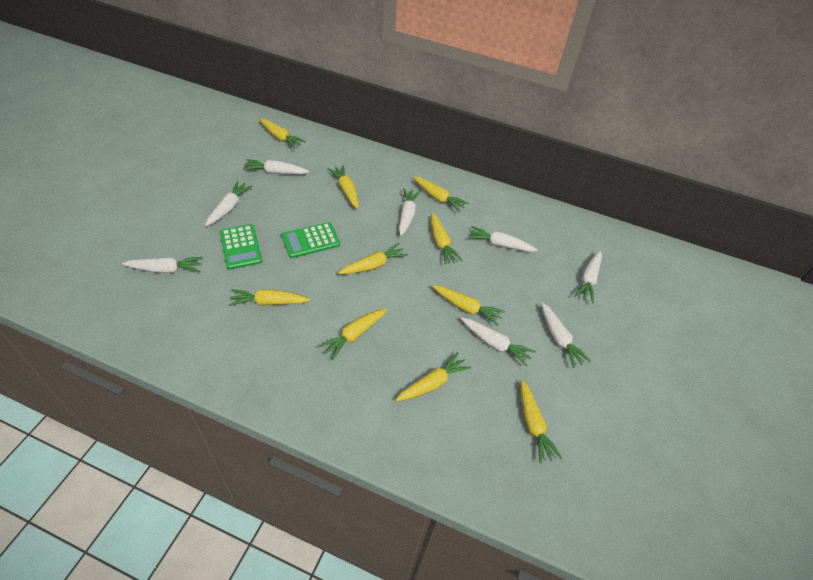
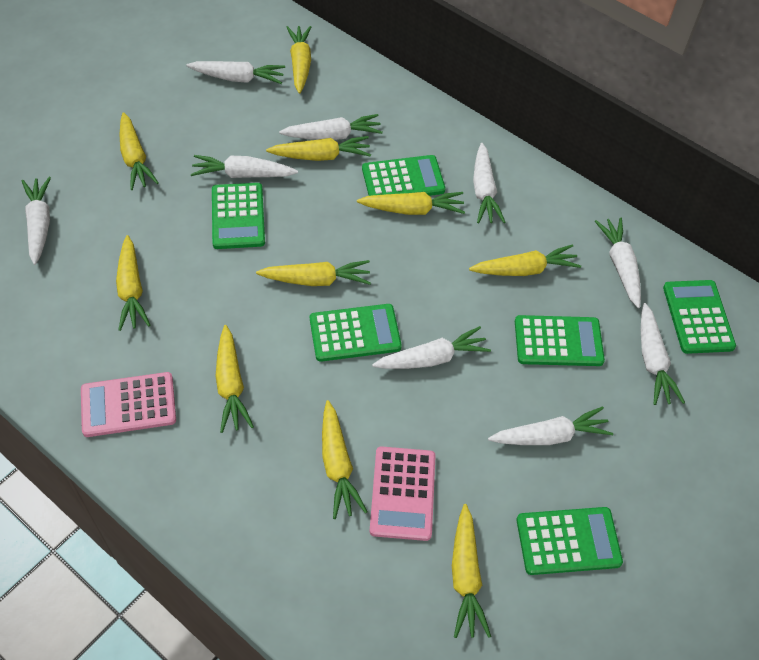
green calculator: [220,224,262,270] [281,222,340,258] = 2 -> [212,183,265,249] [310,304,402,362] [362,155,446,196] [515,315,605,366] [516,507,623,575] [663,280,736,354] = 6
pink calculator: none = 0 -> [81,372,176,437] [370,446,436,541] = 2
white carrot: [122,257,203,273] [205,181,253,226] [243,159,309,174] [399,188,420,236] [461,317,536,366] [468,226,538,252] [541,302,591,368] [574,251,602,303] = 8 -> [22,177,51,265] [186,61,285,84] [191,155,298,178] [279,114,382,140] [372,326,491,369] [473,143,505,224] [488,406,613,445] [595,217,641,308] [641,303,685,405] = 9

